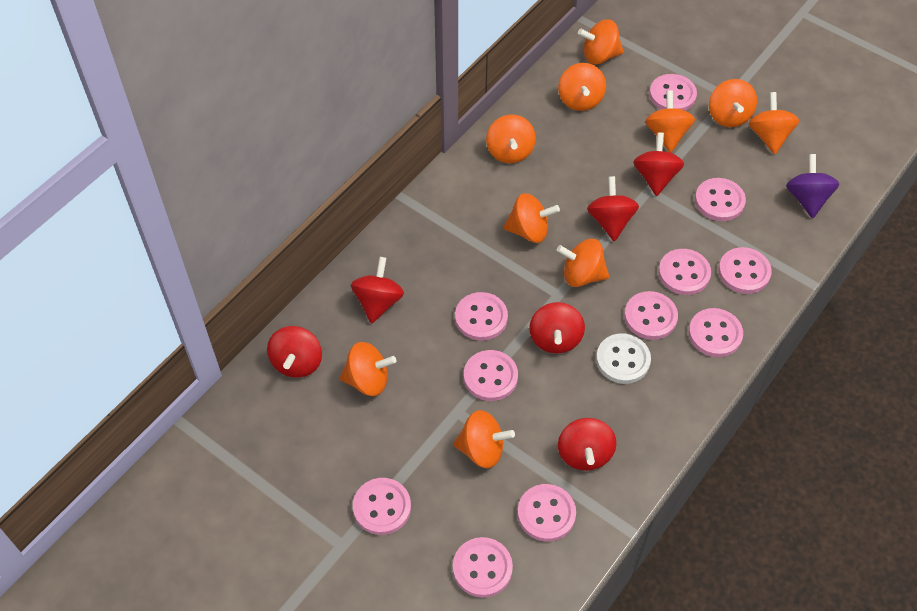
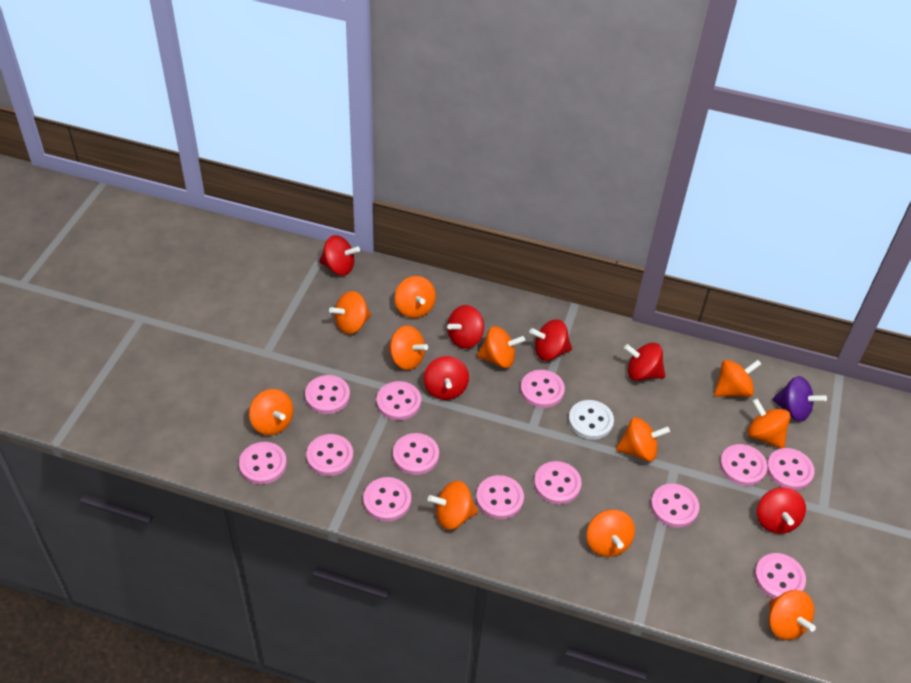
orange spinning top: [340,342,397,396] [453,410,515,468] [486,114,536,163] [503,193,560,243] [557,239,609,287] [558,63,606,111] [578,19,624,64] [645,90,695,153] [709,79,757,127] [748,92,799,154] = 10 -> [249,389,293,435] [329,291,371,334] [388,325,428,370] [395,276,436,318] [428,481,478,530] [477,326,525,368] [587,510,635,557] [616,417,670,462] [714,360,761,397] [747,398,791,449] [769,590,816,640] = 11
pink button: [353,478,411,535] [453,537,513,598] [455,292,508,341] [464,350,518,401] [517,484,576,541] [624,291,678,340] [649,74,697,111] [658,249,711,295] [689,308,743,357] [695,178,746,221] [718,247,772,294] = 11 -> [239,442,287,484] [305,375,350,414] [306,434,353,476] [363,477,411,521] [377,381,421,420] [393,433,439,475] [476,475,524,519] [520,370,565,408] [534,461,582,504] [651,484,699,528] [720,444,767,486] [754,553,806,599] [767,448,815,490] = 13

